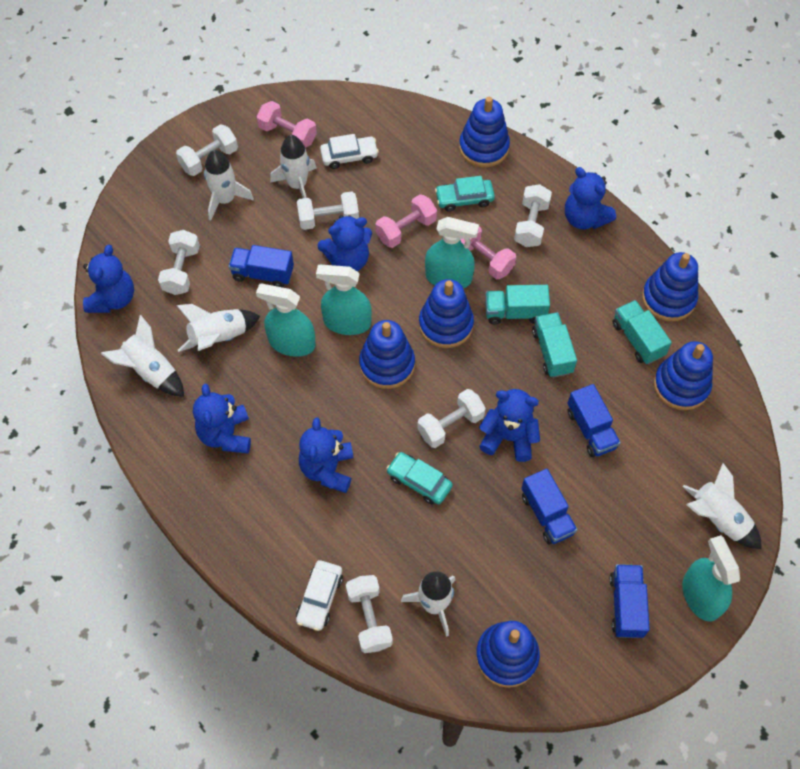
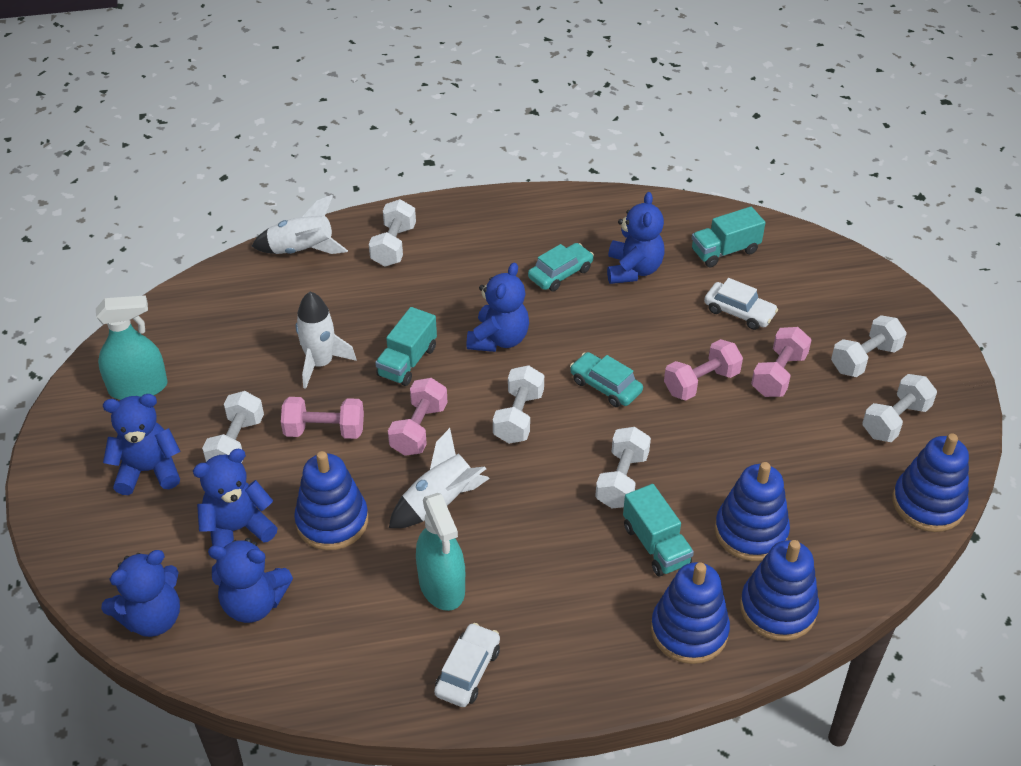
blue stacking toy: [359,320,415,389] [419,279,474,348] [459,97,510,167] [476,621,540,688] [642,252,698,322] [654,341,713,410] = 6 -> [294,451,368,550] [651,562,730,664] [715,462,790,561] [740,540,819,641] [893,433,969,532] = 5
blue truck: [229,245,294,288] [521,469,577,545] [567,384,621,457] [609,564,650,638] = 4 -> none = 0
pink dumbbell: [256,101,317,148] [375,194,437,248] [460,227,516,279] = 3 -> [281,397,364,439] [388,378,448,456] [664,339,743,400] [751,327,811,397] = 4
turquoise spray bottle: [256,284,316,357] [316,265,372,335] [425,217,479,288] [682,535,740,622] = 4 -> [96,295,168,400] [416,493,465,611] = 2
white rocket: [100,315,184,397] [176,304,260,352] [204,150,254,220] [270,135,317,198] [401,571,455,637] [683,463,761,549] = 6 -> [251,195,348,254] [296,292,357,389] [389,428,490,528] = 3

